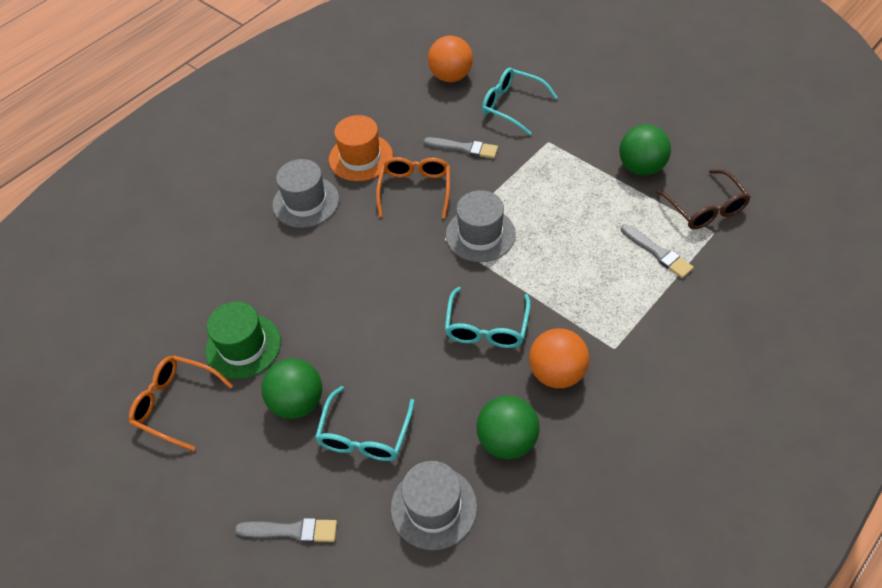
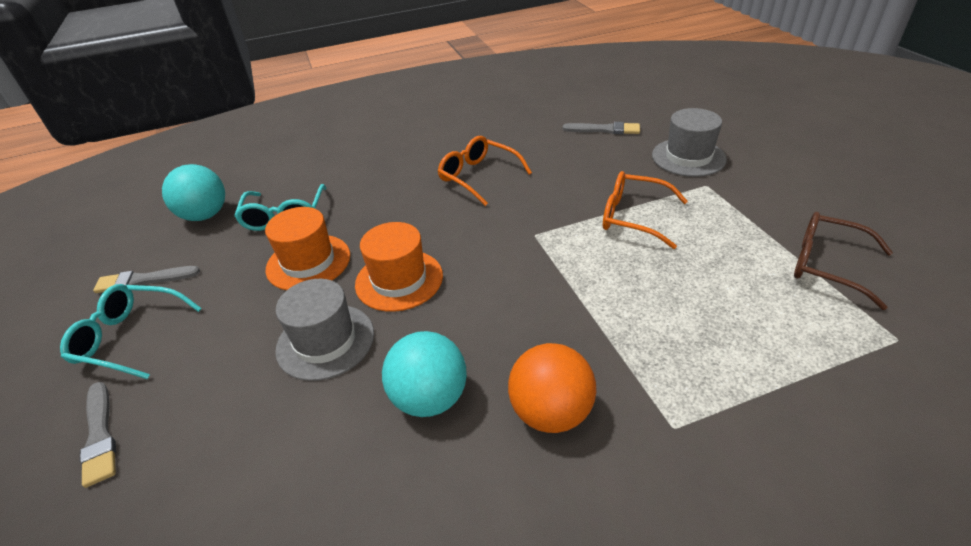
green ball: [261,358,322,419] [477,396,540,459] [619,124,671,175] = 3 -> none = 0
green hat: [205,302,281,379] = 1 -> none = 0
grey hat: [272,159,339,228] [391,461,477,550] [446,190,516,262] = 3 -> [275,279,374,381] [652,108,727,177] = 2
orange ball: [428,35,473,82] [529,328,589,388] = 2 -> [508,343,596,433] = 1
orange hat: [329,115,393,181] = 1 -> [265,207,350,290] [355,222,443,312] = 2
turquoise ball: none = 0 -> [162,164,225,221] [382,331,467,417] = 2
turquoise glasses: [315,386,414,461] [445,287,531,348] [482,68,558,135] = 3 -> [60,284,202,379] [234,184,326,231] = 2

